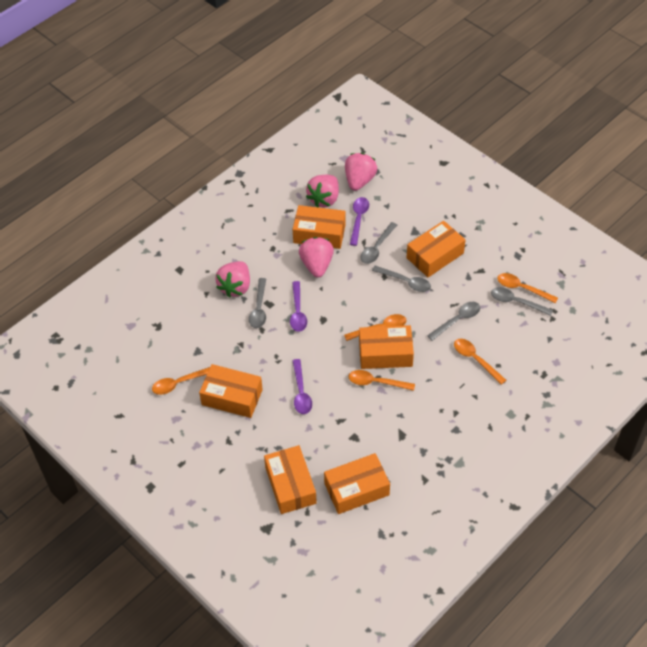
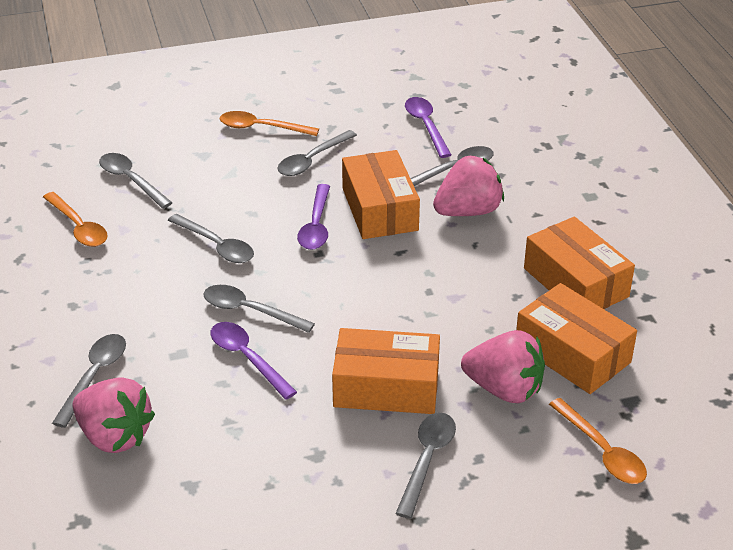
grey spoon: [249,278,266,328] [361,222,397,264] [372,265,431,292] [427,302,480,341] [491,287,553,316] = 5 -> [52,334,126,428] [99,153,173,209] [168,214,254,263] [203,285,315,333] [277,130,357,176] [395,413,456,519] [410,146,494,186] = 7
orange box: [199,364,263,418] [264,445,317,514] [293,205,346,249] [324,453,390,514] [359,325,414,369] [407,221,466,277] = 6 -> [332,328,440,414] [342,150,420,239] [516,283,637,394] [524,217,635,309] = 4
orange spoon: [152,367,210,395] [344,314,407,341] [349,370,415,391] [454,339,506,385] [497,273,558,303] = 5 -> [43,192,108,247] [220,111,319,136] [549,398,647,484] = 3
pink strawberry: [215,261,250,298] [299,237,334,278] [306,175,339,207] [345,153,377,191] = 4 -> [73,377,155,453] [433,156,504,216] [461,330,545,403] = 3

